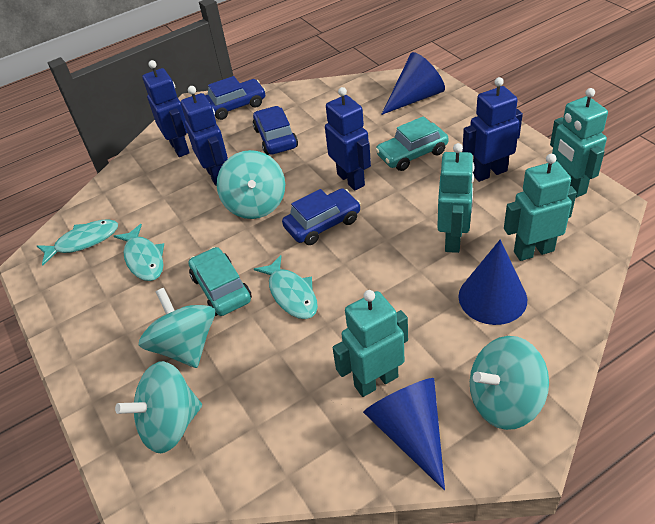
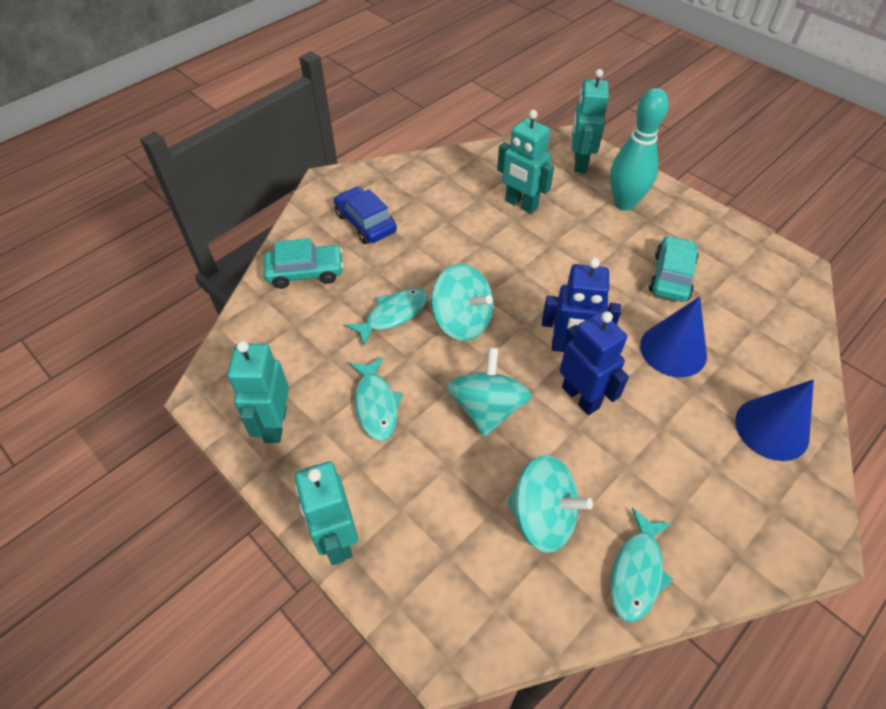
blue car: [205,76,266,120] [253,106,298,155] [282,188,361,245] = 3 -> [334,187,397,244] = 1
blue cone: [363,378,445,490] [381,52,445,115] [458,240,527,325] = 3 -> [640,297,707,377] [735,379,814,461] = 2
blue robot: [142,60,189,157] [181,86,228,186] [325,87,371,191] [462,77,523,182] = 4 -> [542,258,621,352] [560,311,629,415] = 2
turquoise bowling pin: none = 0 -> [610,88,669,211] = 1
turquoise spinning top: [115,361,202,453] [139,288,215,368] [217,150,285,219] [470,336,549,430] = 4 -> [431,264,493,341] [447,347,532,437] [507,455,593,553] = 3

